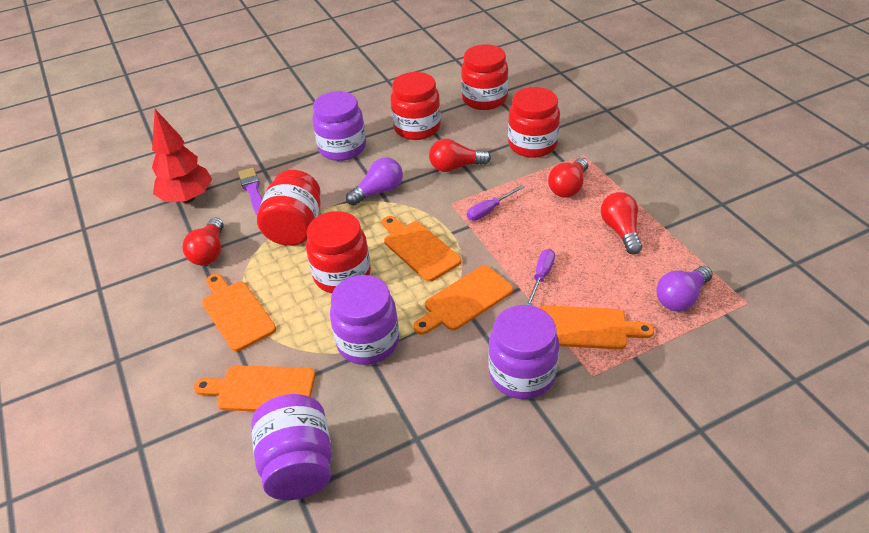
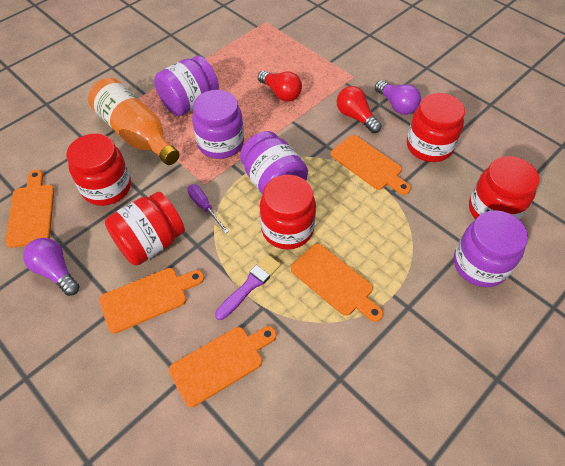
orange bottle: none = 0 -> [88,78,180,165] = 1
purple screwdriver: [467,185,524,221] [526,249,555,306] = 2 -> [187,184,229,234] = 1
red light bulb: [183,217,224,265] [429,139,491,172] [548,158,588,198] [601,192,642,254] = 4 -> [258,71,302,102] [336,86,382,133] = 2
red tree: [152,109,212,203] = 1 -> none = 0

